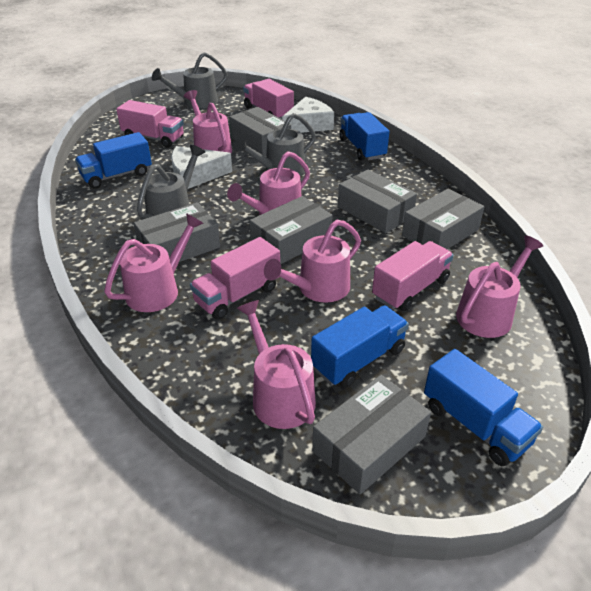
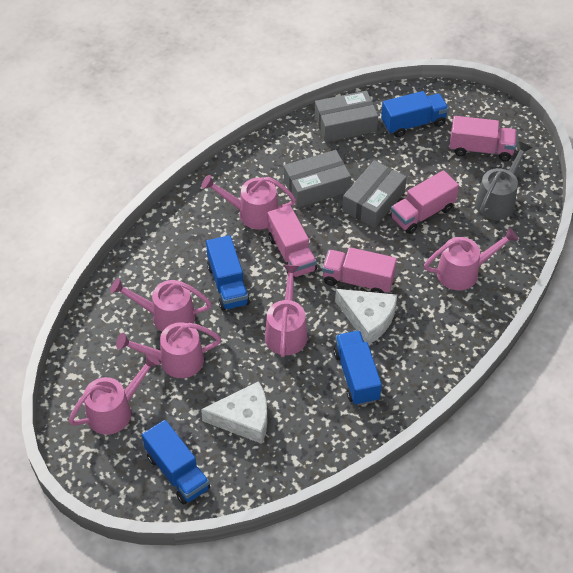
grey box: [134,202,220,262] [229,107,291,156] [249,196,333,264] [312,375,431,494] [338,170,417,233] [402,189,484,249] = 6 -> [284,150,351,207] [315,91,378,142] [342,160,407,228] = 3
grey watering can: [137,145,205,219] [152,52,227,109] [233,113,316,176] = 3 -> [475,141,533,220] = 1

